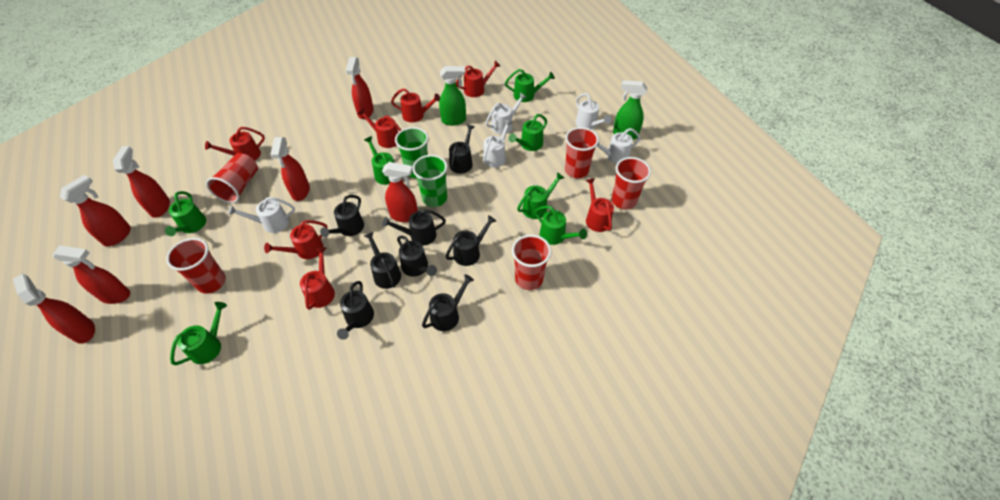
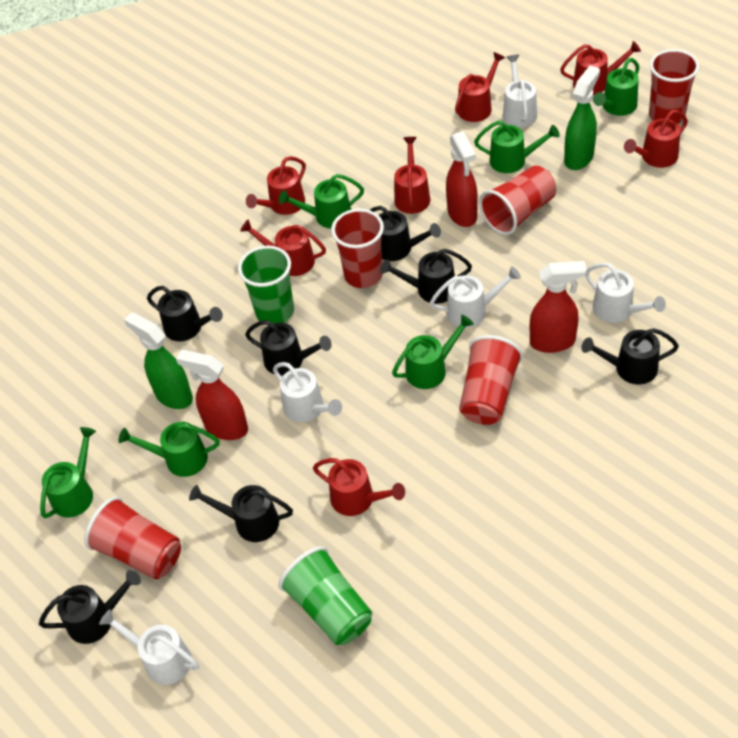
black watering can: [320,195,364,238] [337,281,374,340] [364,232,401,289] [382,209,446,246] [397,236,437,277] [422,274,474,331] [445,215,496,266] [449,124,475,174] = 8 -> [39,570,141,644] [147,286,223,341] [189,485,293,542] [245,320,332,375] [370,206,441,261] [380,249,472,304] [581,328,679,384] = 7
green watering can: [165,191,206,236] [170,302,227,365] [364,136,395,185] [505,69,555,102] [509,114,547,151] [517,172,564,219] [535,206,587,245] = 7 -> [40,427,96,518] [118,422,220,477] [279,174,364,229] [392,315,474,389] [474,120,560,173] [593,58,639,116] = 6
red spray bottle: [13,274,95,344] [53,245,130,304] [60,175,131,246] [113,146,170,218] [270,137,310,201] [346,57,374,119] [382,162,418,222] = 7 -> [176,350,248,440] [446,131,478,227] [530,261,587,353] = 3

